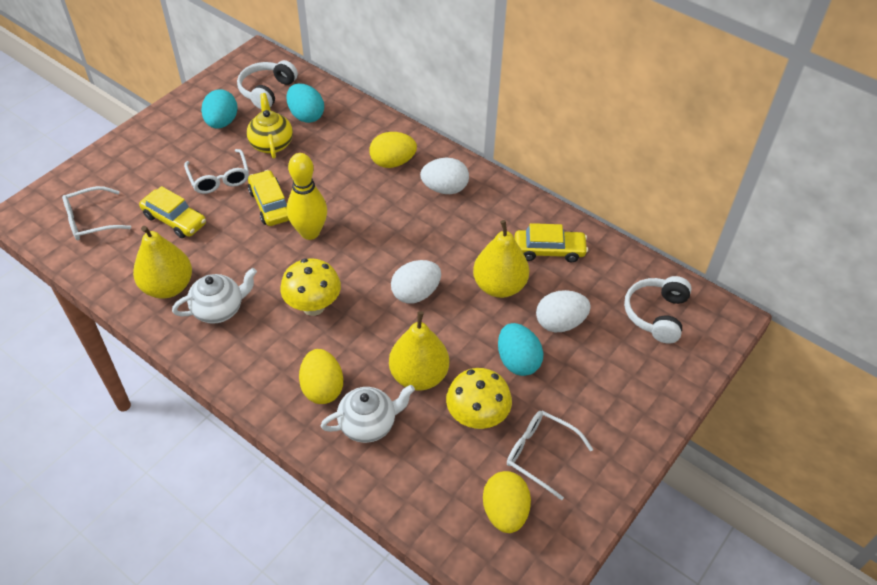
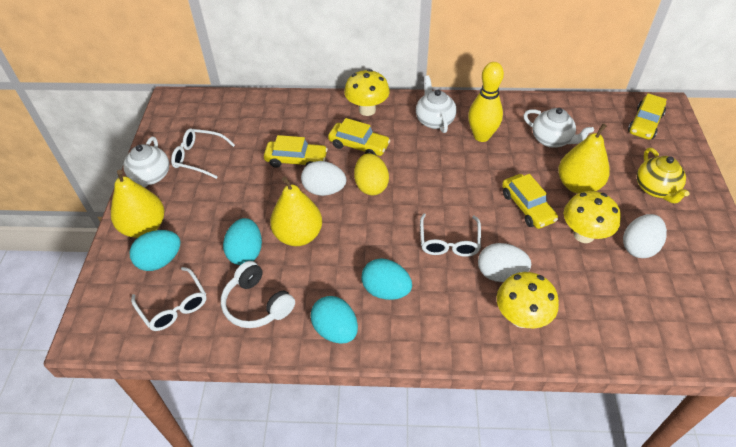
turquoise egg: [201,89,237,129] [287,83,324,123] [498,323,543,376] = 3 -> [130,230,180,271] [223,218,262,265] [310,296,358,344] [362,258,412,300] = 4
white headphones: [237,60,298,109] [624,276,692,344] = 2 -> [221,261,295,328] = 1
white teapot: [172,268,257,324] [321,385,415,443] = 2 -> [124,137,169,188] [416,75,456,133] [524,108,594,148] = 3
yellow car: [139,186,206,238] [248,170,289,226] [514,223,588,262] = 3 -> [264,135,328,168] [328,118,391,156] [502,174,558,229] [628,93,667,140] = 4
yellow egg: [299,349,343,404] [369,132,417,168] [483,471,531,533] = 3 -> [354,153,389,195] = 1
yellow mushroom: [280,258,341,316] [446,368,512,429] = 2 -> [344,69,390,116] [497,272,559,328] [564,191,621,243] = 3

